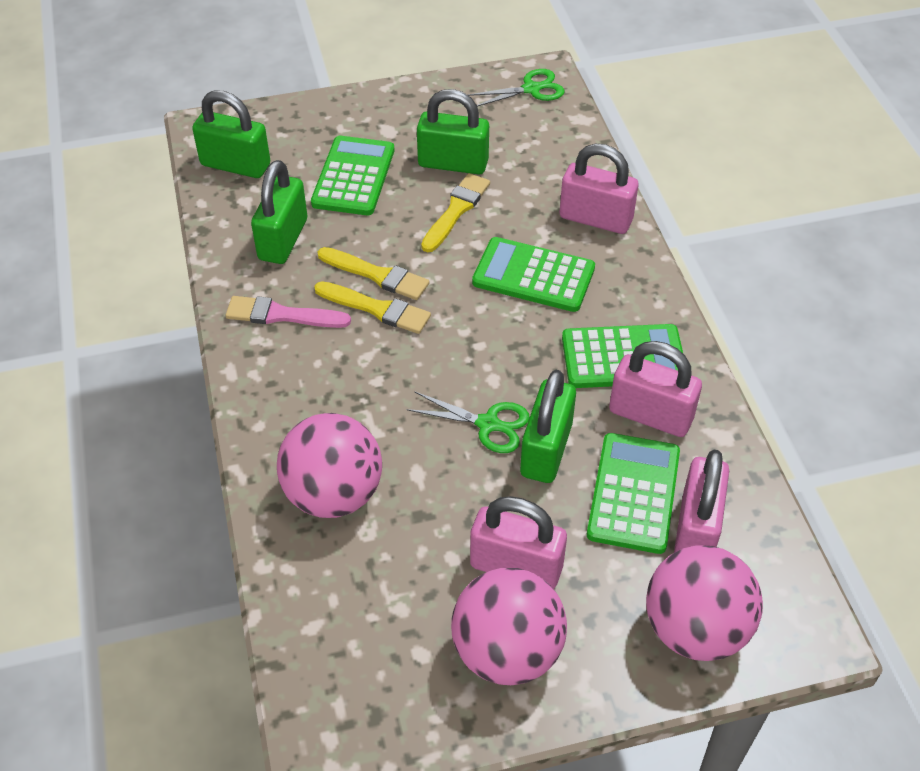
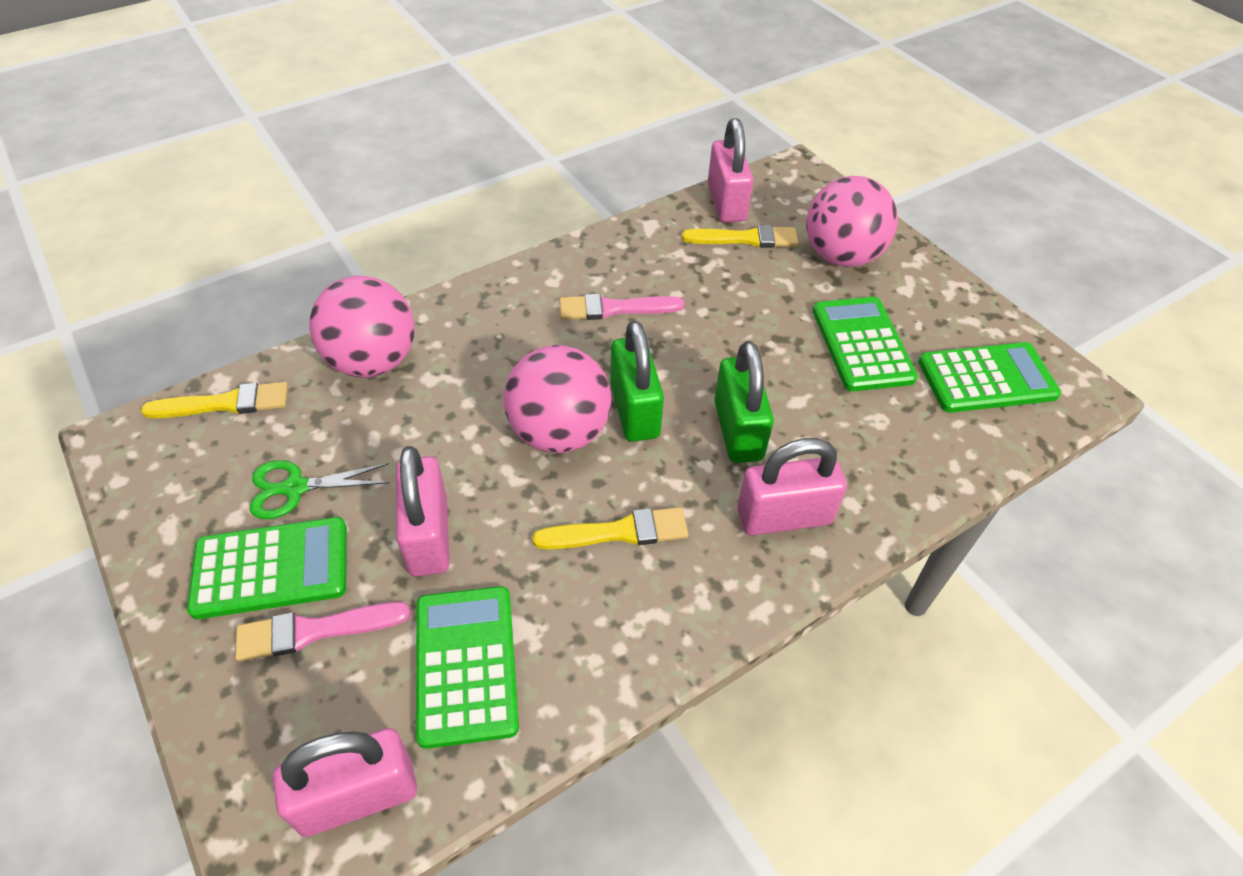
green padlock: [192,90,270,178] [251,160,307,264] [417,89,489,175] [520,370,576,483] = 4 -> [610,321,664,442] [714,341,774,463] = 2
green scissors: [406,391,530,453] [468,69,565,107] = 2 -> [250,460,390,519] = 1
pink brush: [225,296,351,328] = 1 -> [235,602,410,662] [559,294,685,320] = 2

